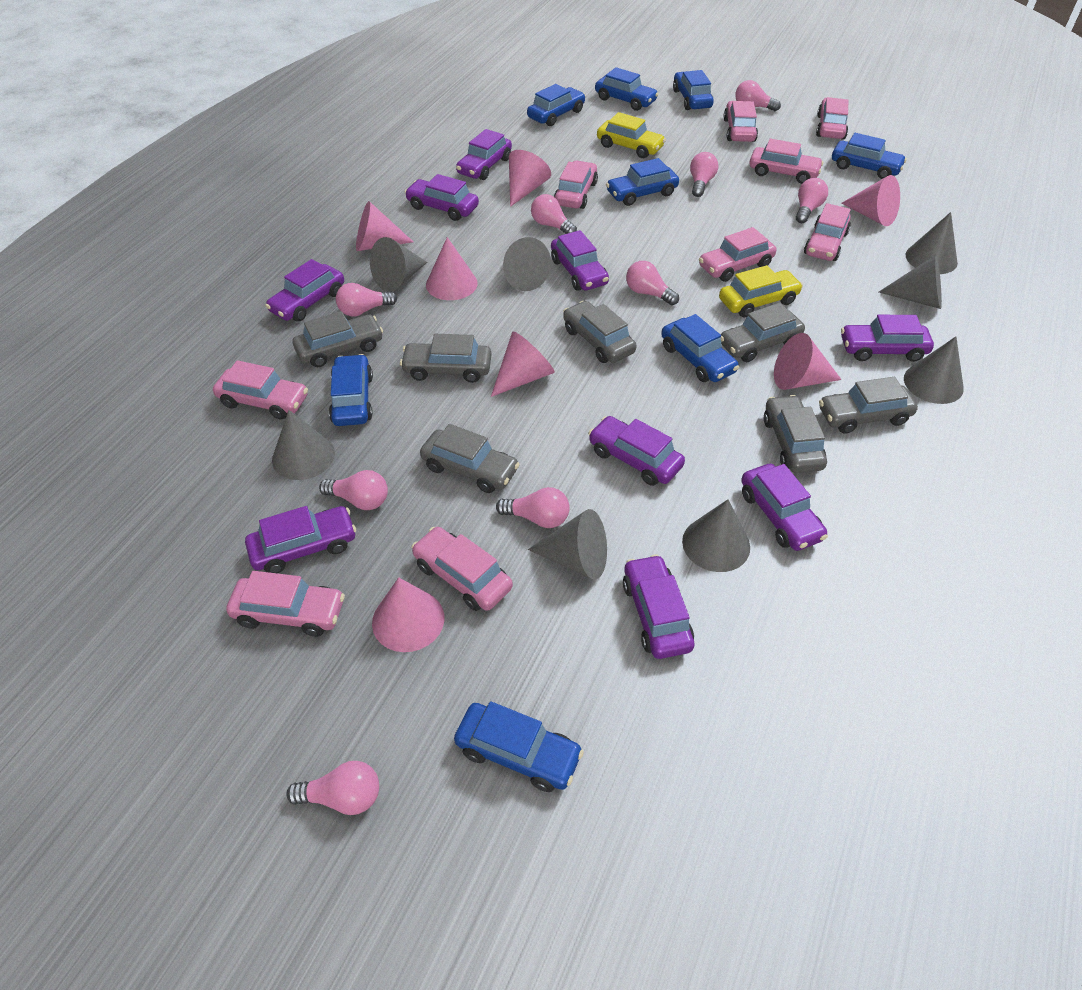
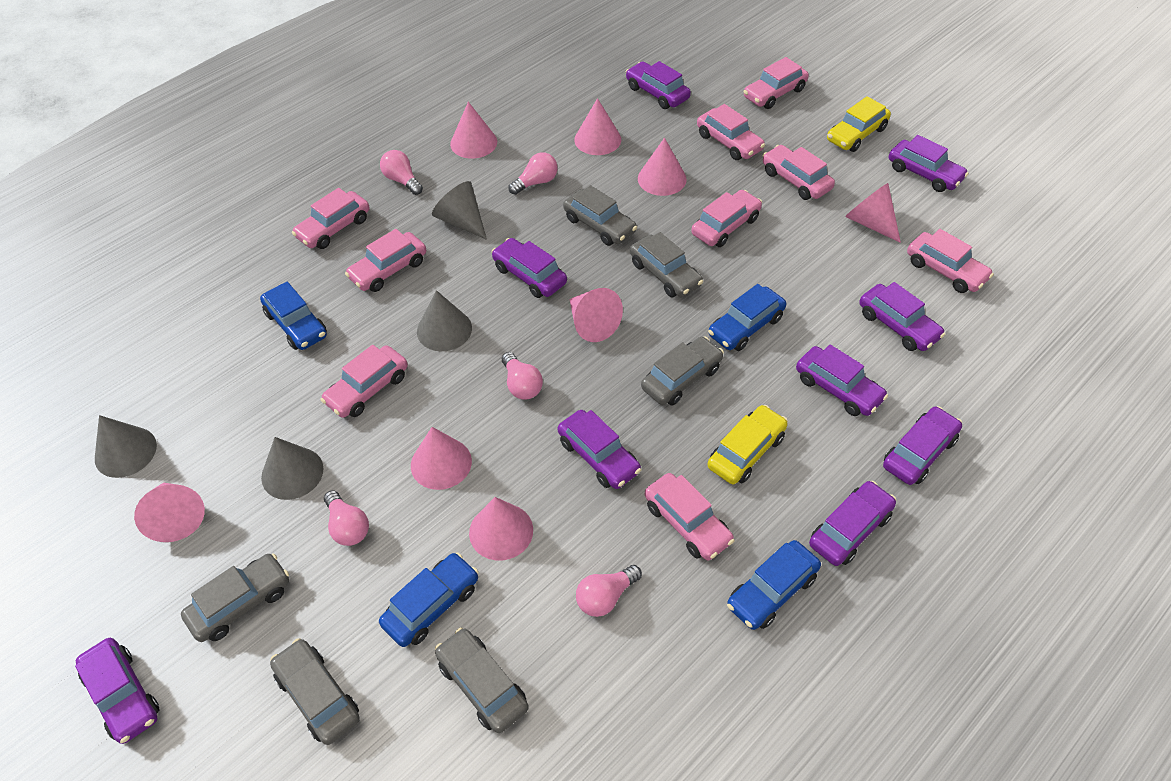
blue car: [329,354,373,426] [454,701,584,792] [527,84,586,126] [595,67,659,111] [606,158,679,206] [661,314,739,382] [673,70,714,110] [832,133,907,179] = 8 -> [260,282,327,350] [379,553,479,647] [708,284,786,351] [727,540,821,630] = 4
grey car: [293,311,383,367] [400,334,491,383] [420,424,520,493] [563,301,636,363] [720,303,805,362] [764,395,827,473] [819,377,918,434] = 7 -> [181,553,289,642] [270,638,360,745] [435,628,529,733] [563,185,637,246] [630,232,703,297] [641,336,724,406] = 6
grey cone: [272,410,335,480] [370,237,427,292] [503,237,551,291] [528,509,607,579] [682,499,750,572] [879,255,942,309] [904,337,964,404] [906,212,958,274] = 8 -> [95,415,157,478] [261,437,323,500] [417,290,472,351] [432,181,487,240] = 4
pink cone: [356,201,413,251] [372,577,444,652] [426,237,478,300] [491,332,555,397] [509,150,551,207] [774,333,842,390] [841,175,900,226] = 7 -> [134,483,205,542] [411,427,472,490] [450,102,497,159] [469,497,533,560] [569,288,623,342] [574,98,621,155] [638,138,687,196] [845,183,901,243] = 8
pink light bulb: [286,761,379,815] [319,470,388,510] [336,283,397,316] [496,487,570,528] [531,194,577,234] [626,261,679,305] [690,152,718,197] [735,80,781,111] [796,178,828,223] = 9 -> [324,490,369,546] [380,150,423,195] [502,352,543,400] [509,152,558,195] [576,565,642,617] = 5

